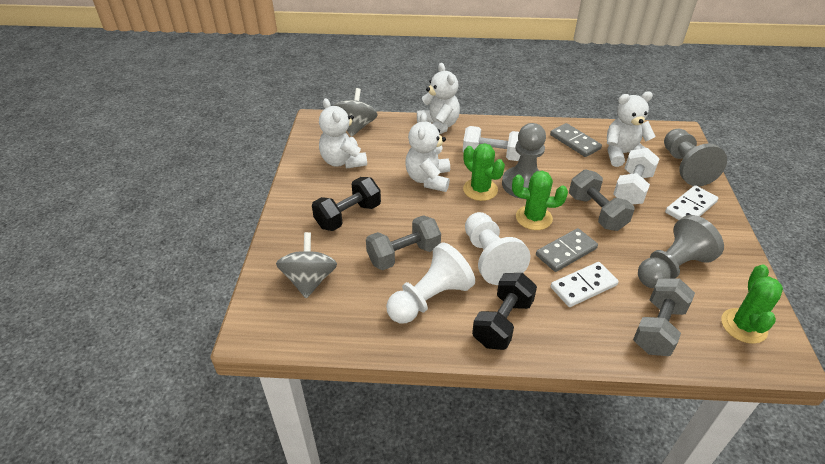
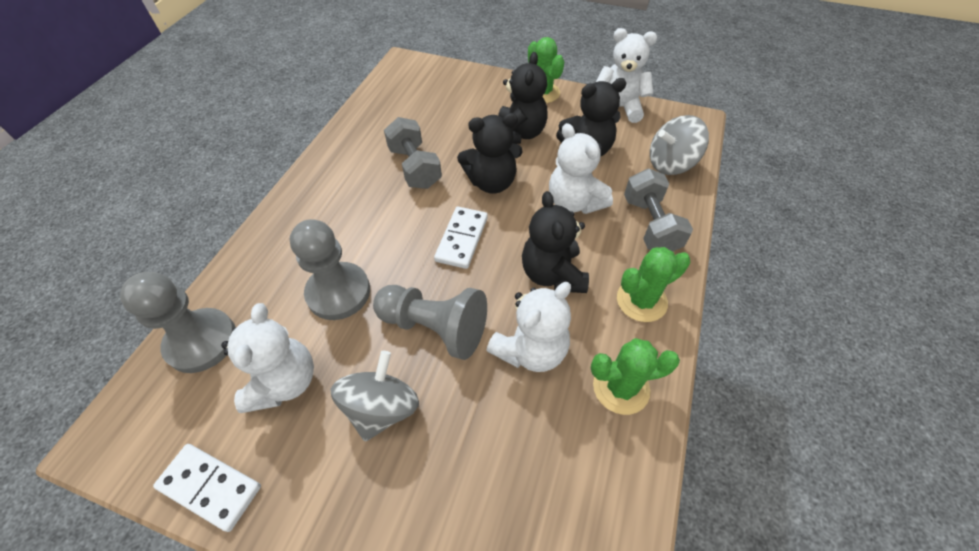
black dumbbell: [312,177,381,231] [472,273,537,350] = 2 -> none = 0
black teddy bear: none = 0 -> [457,113,522,194] [498,52,548,144] [522,191,589,293] [556,78,626,157] = 4
grey domino: [536,228,598,272] [550,123,602,157] = 2 -> none = 0
grey dumbbell: [366,215,441,270] [569,169,634,231] [633,278,695,356] = 3 -> [384,117,442,189] [624,169,693,251] = 2
white dumbbell: [463,126,520,161] [613,148,660,205] = 2 -> none = 0
white pawn: [386,242,475,323] [465,212,530,285] = 2 -> none = 0

